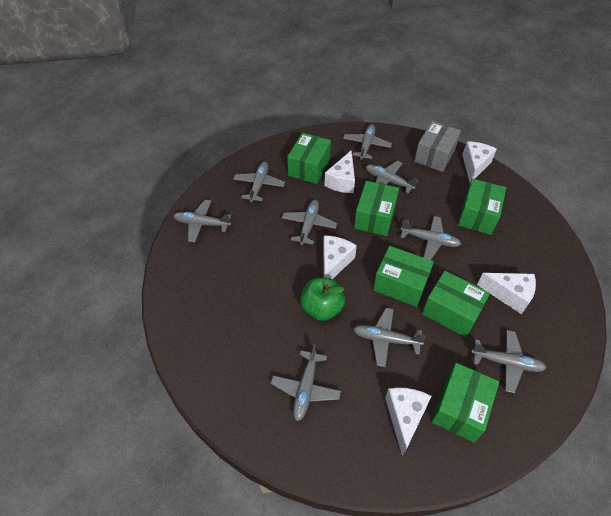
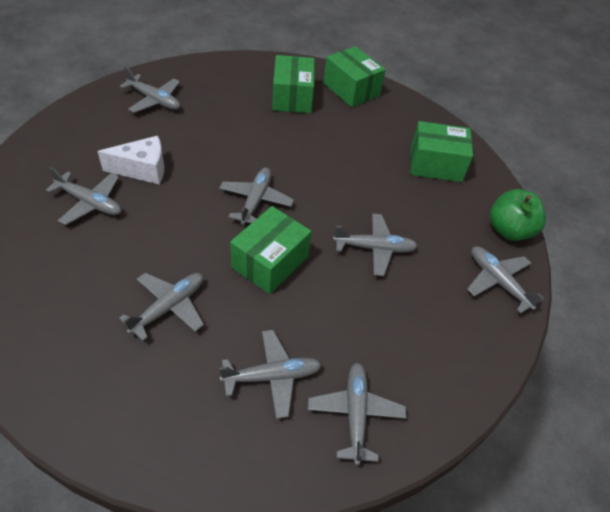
green box: [287,133,331,184] [354,181,399,236] [373,246,434,307] [422,271,490,337] [431,363,499,442] [458,179,506,235] = 6 -> [230,206,311,294] [272,55,315,113] [323,46,386,107] [410,121,473,182] = 4
grey box: [414,121,461,172] = 1 -> none = 0
grey plane: [173,200,231,243] [233,162,285,202] [271,344,341,421] [282,200,337,245] [343,124,392,160] [353,308,426,367] [365,161,418,194] [400,216,461,260] [471,330,546,393] = 9 -> [46,167,121,225] [119,273,204,341] [120,67,180,113] [219,167,294,225] [219,330,322,419] [308,363,406,465] [333,213,418,276] [467,246,544,313] = 8
white cheese: [323,235,357,279] [324,150,355,193] [385,388,431,456] [462,141,497,183] [477,273,536,314] = 5 -> [97,136,164,184] = 1

